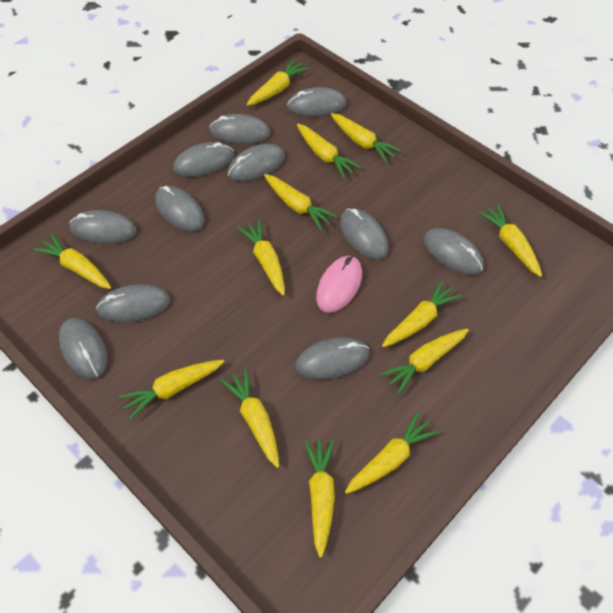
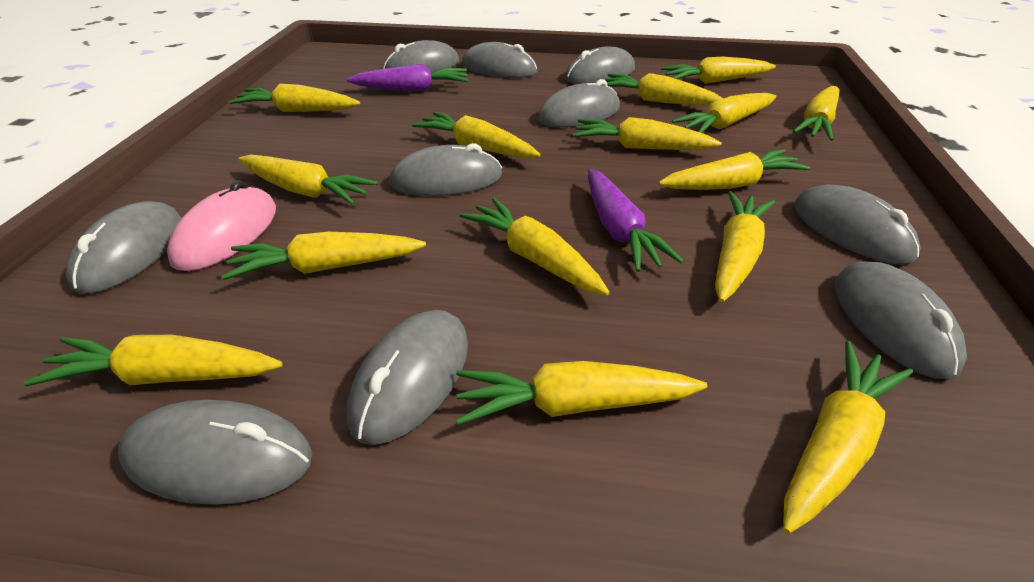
grey mouse: [59,318,107,379] [69,210,137,244] [96,284,170,322] [155,186,205,231] [173,142,234,177] [209,114,271,144] [227,144,285,181] [287,87,346,116] [296,337,369,380] [340,208,388,260] [424,228,484,275] = 11 -> [65,201,181,294] [118,400,312,505] [347,310,468,445] [383,40,459,73] [389,143,502,196] [462,42,537,78] [537,79,620,127] [565,47,635,84] [794,185,921,264] [835,261,967,379] = 10
purple carrot: none = 0 -> [347,64,469,92] [588,169,684,272] = 2
yellow carrot: [33,233,111,289] [119,360,224,420] [220,368,279,468] [237,219,285,296] [247,59,309,106] [264,174,337,230] [297,124,361,179] [304,439,335,558] [331,113,401,163] [345,412,439,494] [380,328,469,395] [382,280,462,347] [478,204,542,277] = 13 -> [23,335,283,386] [221,232,426,280] [229,84,360,112] [238,155,378,205] [412,112,541,158] [456,361,707,425] [460,198,610,296] [573,117,722,150] [604,73,724,106] [658,149,810,190] [661,57,776,84] [672,93,776,133] [715,191,775,302] [783,341,913,534] [793,86,839,141] = 15

